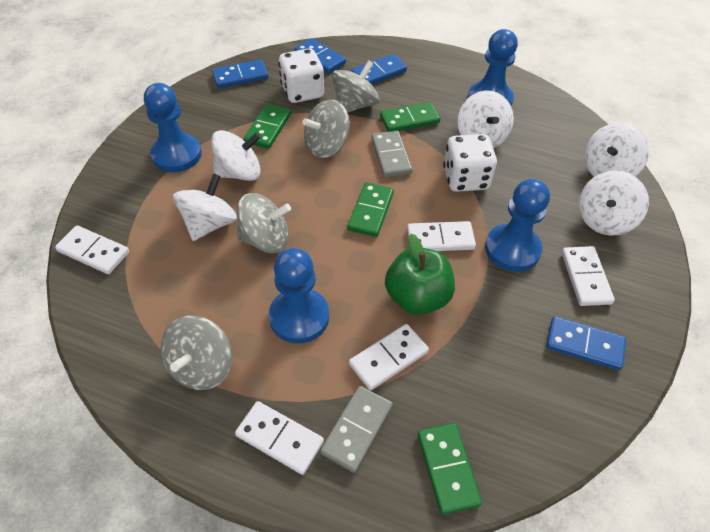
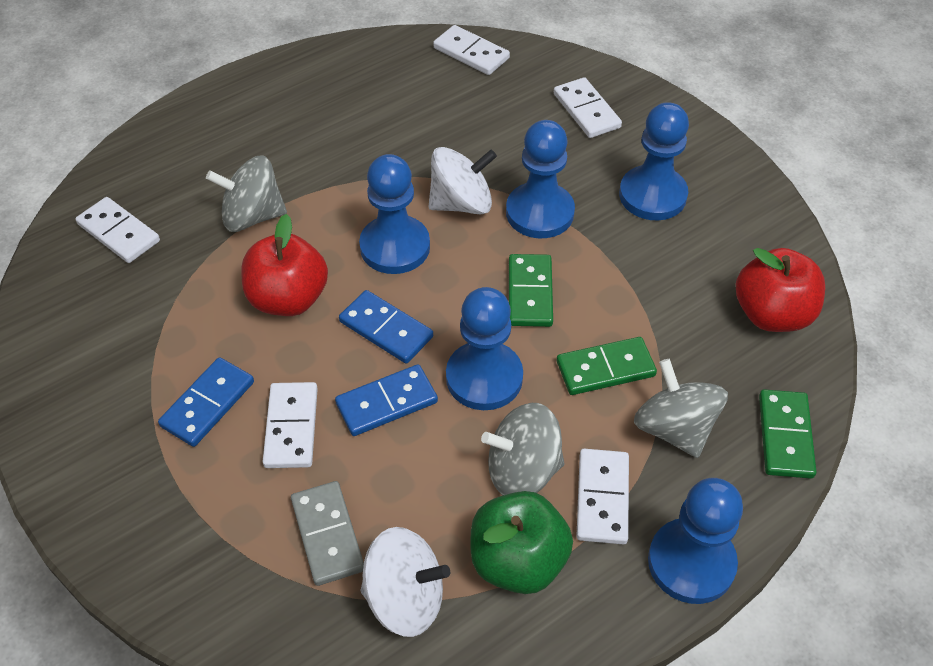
blue domino: [212,60,268,88] [295,38,346,73] [351,54,407,84] [546,316,626,370] = 4 -> [158,357,254,447] [335,364,438,436] [339,290,433,364] = 3
blue pawn: [144,83,202,172] [269,248,329,343] [468,29,518,106] [485,179,550,272] = 4 -> [359,154,430,274] [446,287,523,410] [506,120,575,238] [619,102,689,220] [648,478,743,604] = 5
green domino: [244,104,291,149] [347,182,394,237] [380,102,440,132] [418,423,482,515] = 4 -> [509,254,553,327] [557,337,657,395] [759,389,816,479] = 3
grey domino: [320,386,393,473] [371,131,412,177] = 2 -> [291,481,364,586] = 1
grey spinning top: [161,315,232,390] [237,193,291,253] [302,100,350,158] [332,60,380,113] = 4 -> [206,155,287,232] [481,403,564,496] [634,359,728,458] = 3
red apple: none = 0 -> [241,214,328,316] [736,248,825,332] = 2
white dice: [278,48,324,103] [443,134,497,192] = 2 -> none = 0
white spinning top: [173,173,237,241] [211,130,261,181] [458,91,514,148] [579,170,649,236] [584,123,649,177] = 5 -> [361,527,450,637] [429,147,497,215] = 2

